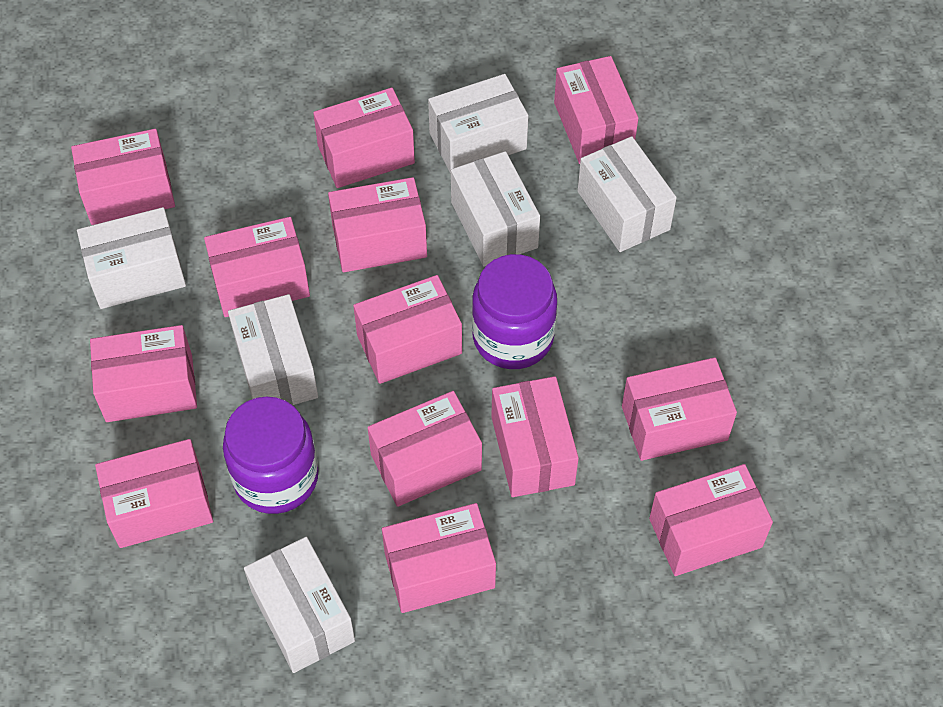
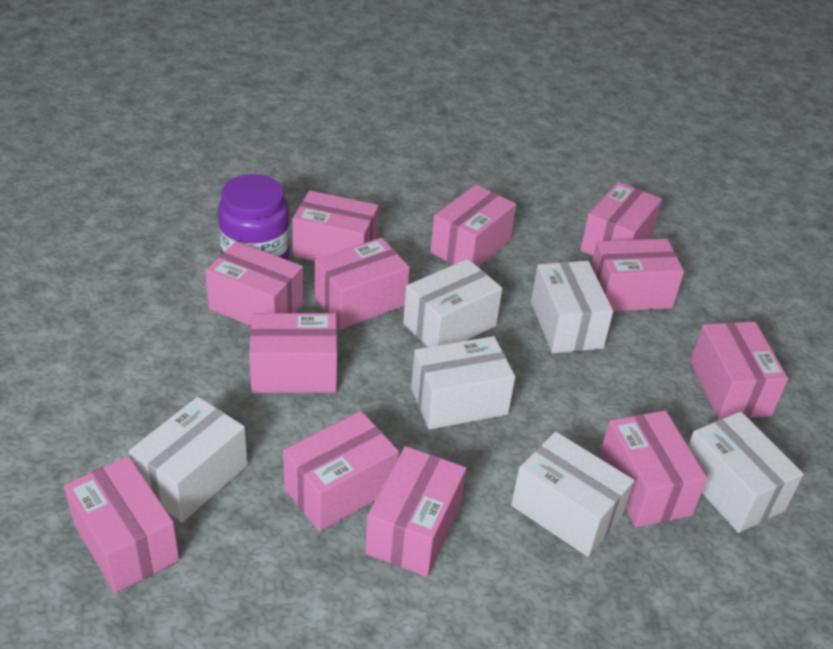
pink box: [71,129,175,225] [90,325,197,422] [95,439,213,548] [204,217,310,317] [313,88,415,188] [328,177,427,272] [353,275,462,384] [367,391,482,507] [382,503,496,613] [491,376,579,497] [554,56,638,164] [622,357,737,461] [649,464,773,576] = 13 -> [64,456,179,593] [205,241,303,326] [249,313,337,393] [283,411,399,531] [292,190,379,261] [315,238,410,329] [365,446,466,577] [430,184,516,267] [581,182,662,256] [591,239,684,311] [599,410,707,527] [690,321,788,420] = 12
purple jar: [223,396,318,514] [472,254,557,369] = 2 -> [218,174,290,260] = 1

